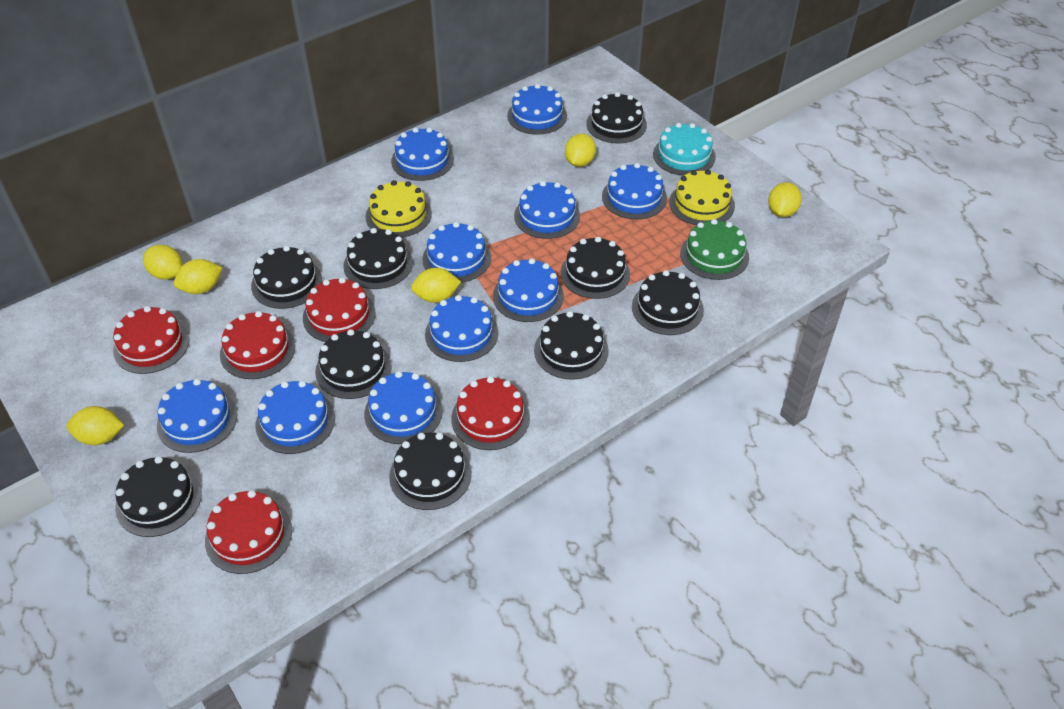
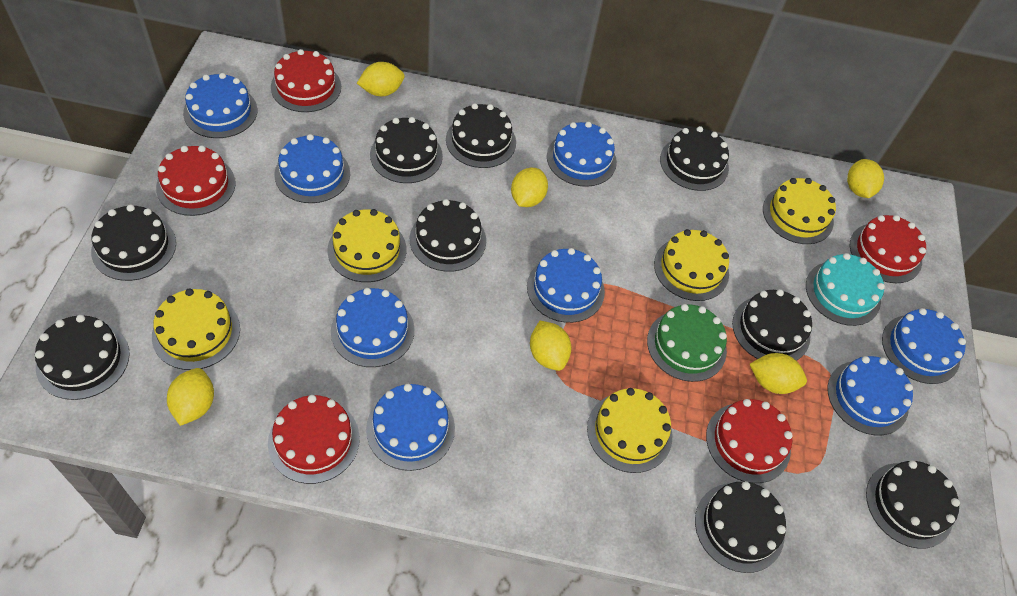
blue cake: [157,379,238,453] [256,381,335,454] [364,371,443,444] [391,128,454,181] [422,222,491,283] [425,295,498,362] [493,258,564,322] [507,84,567,135] [514,181,580,239] [602,163,667,219] = 10 -> [183,73,258,138] [274,134,350,203] [331,288,414,367] [366,384,455,471] [527,248,605,323] [547,122,617,187] [827,356,913,435] [882,308,966,384] = 8
yellow cake: [365,180,432,238] [669,170,735,225] = 2 -> [152,288,240,370] [327,209,406,282] [587,388,672,473] [654,229,729,301] [763,178,836,244] = 5

